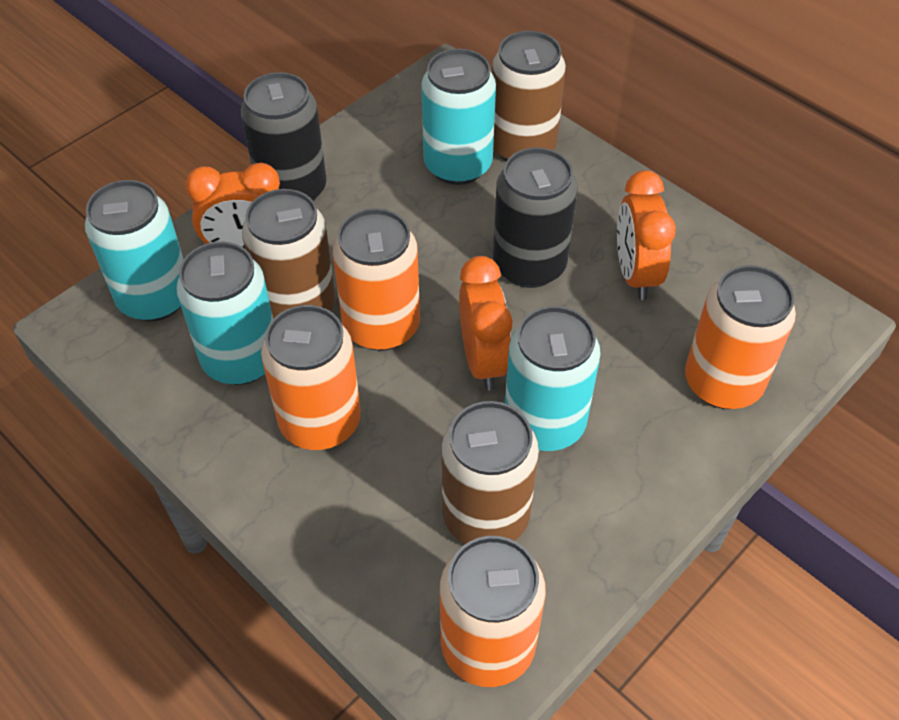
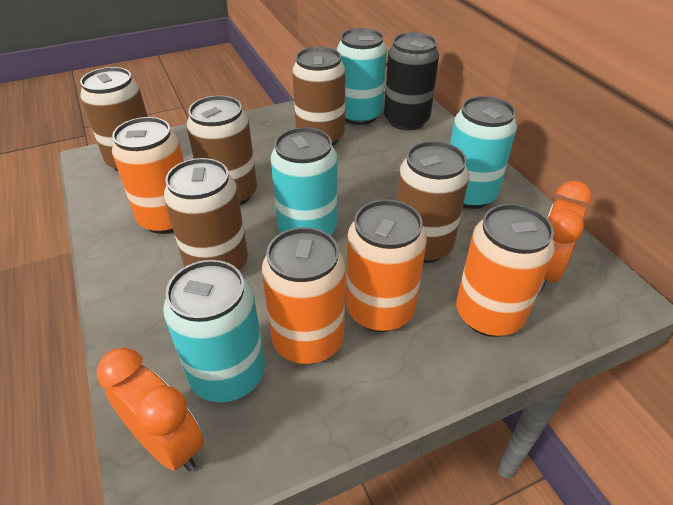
black can: [240,72,327,201] [493,147,578,288] = 2 -> [384,32,439,130] = 1
brown can: [242,189,336,319] [441,401,539,544] [492,31,566,161] = 3 -> [80,67,148,171] [164,158,248,271] [186,95,257,205] [292,47,345,146] [396,141,469,263] = 5
orange clock: [185,163,280,248] [459,256,512,390] [617,170,676,300] = 3 -> [96,348,204,471] [539,181,592,291] = 2

